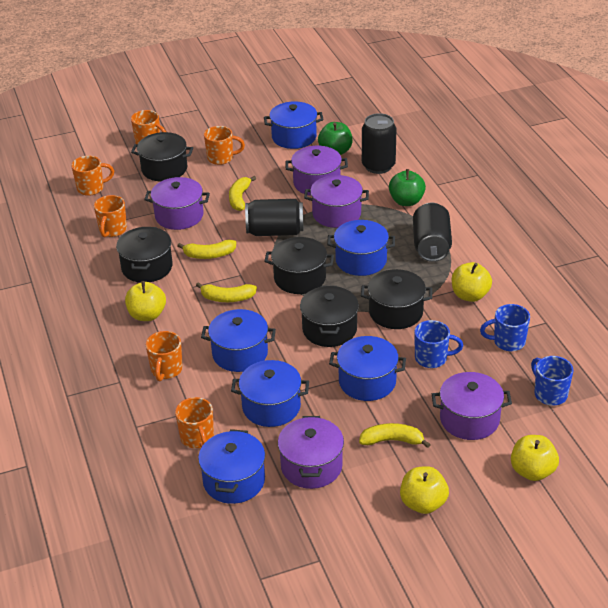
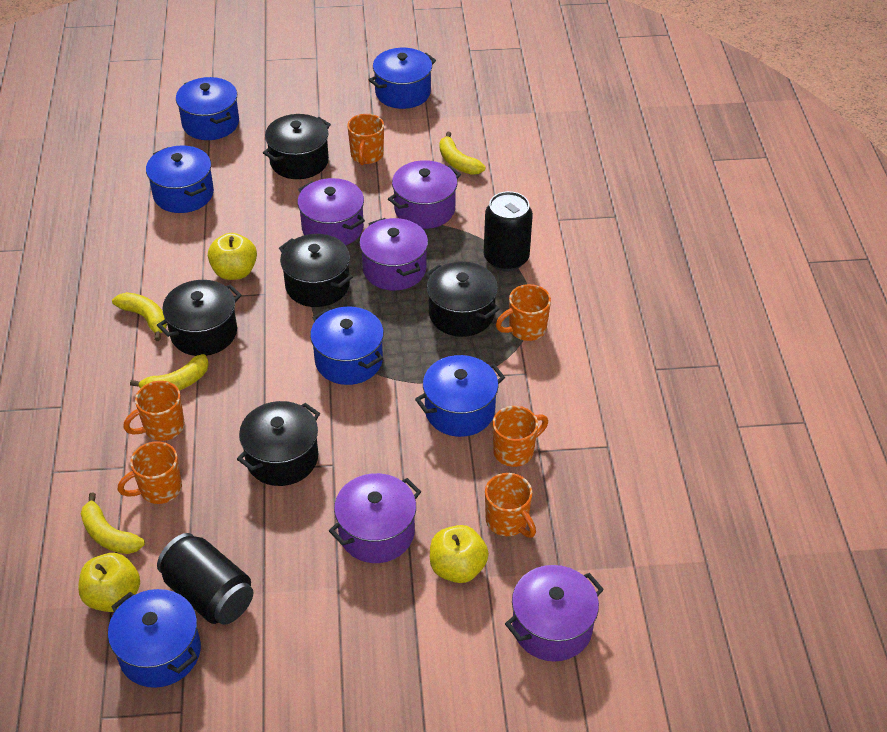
black can: [245,199,303,236] [362,113,397,174] [413,203,452,262] = 3 -> [157,533,253,625] [484,191,533,271] = 2
blue mug: [414,320,463,368] [480,304,530,351] [531,356,573,405] = 3 -> none = 0
green apple: [318,122,352,155] [389,169,426,206] = 2 -> none = 0
yellow apple: [125,281,166,321] [400,466,449,514] [452,262,492,302] [511,435,559,481] = 4 -> [78,553,140,612] [208,233,257,280] [430,525,489,583] = 3

